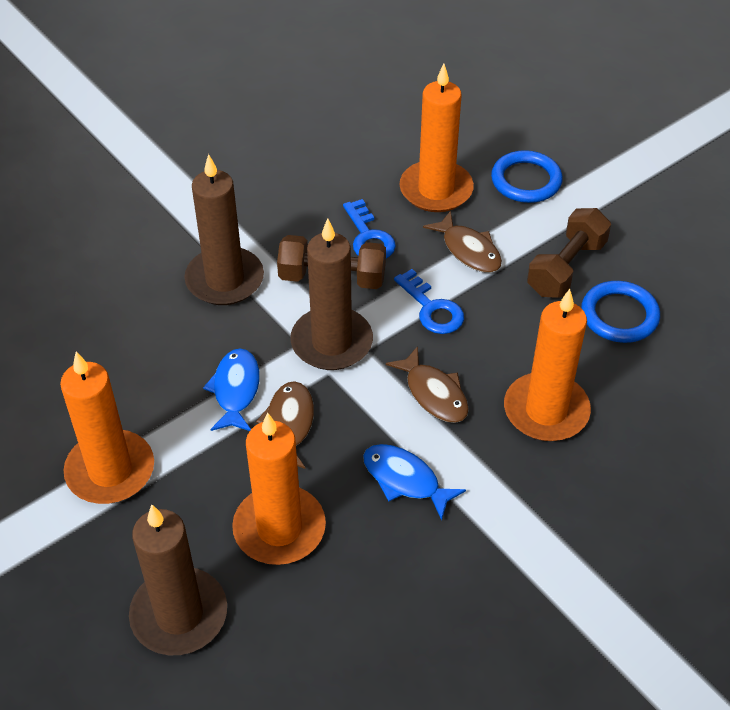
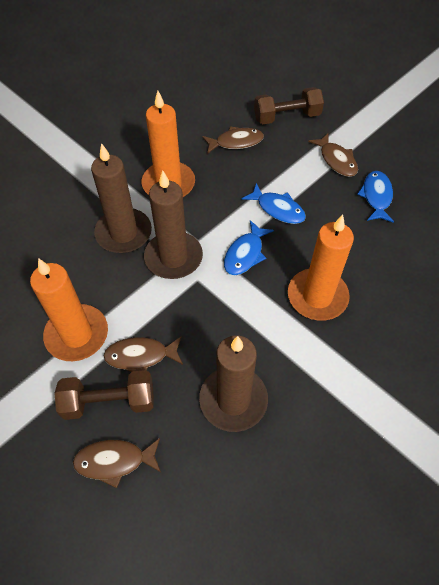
blue fish: [203,348,260,431] [363,444,466,521] = 2 -> [224,220,274,275] [242,183,306,224] [357,171,394,223] = 3
blue key: [343,199,396,258] [394,269,464,334] = 2 -> none = 0
blue ring: [491,150,563,203] [581,281,660,343] = 2 -> none = 0
brown fish: [256,381,314,469] [386,346,469,423] [423,211,502,273] = 3 -> [73,438,161,488] [103,337,183,372] [202,126,264,154] [308,133,358,177] = 4
orange candle: [60,352,154,504] [232,412,326,565] [400,64,474,212] [504,289,591,441] = 4 -> [30,258,108,361] [142,91,195,197] [288,214,354,321] = 3

